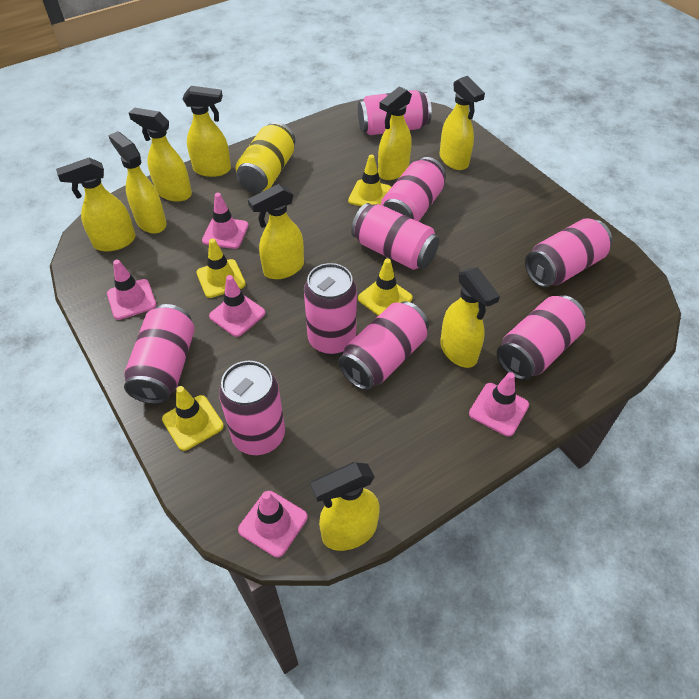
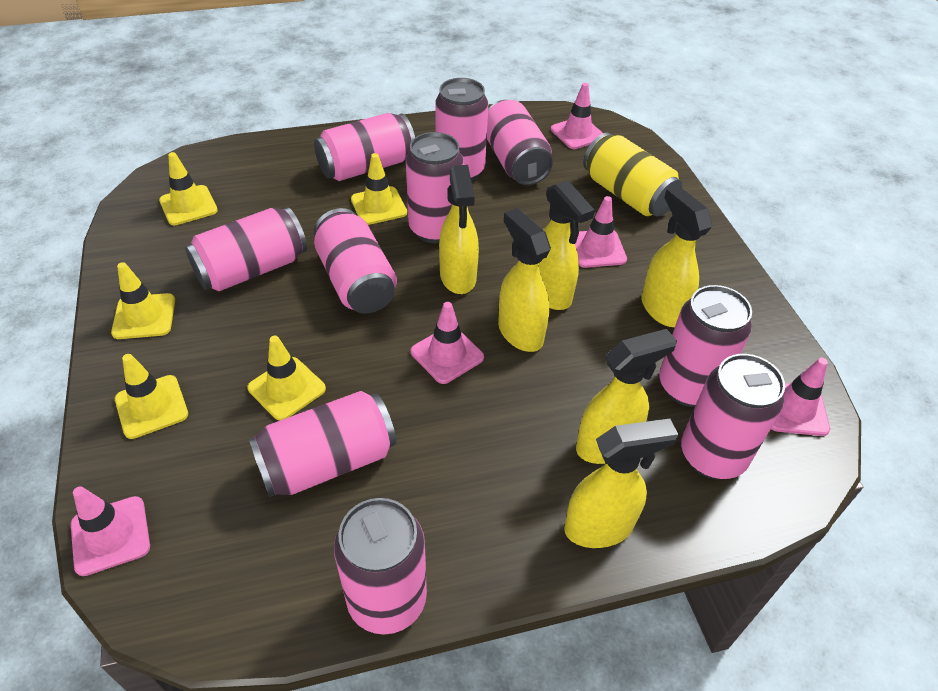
pink can: [124,304,195,404] [219,361,285,455] [304,263,357,355] [338,301,429,390] [351,203,440,270] [358,90,432,135] [381,157,446,222] [497,295,586,380] [525,218,612,287] = 9 -> [185,207,307,291] [248,391,396,497] [314,113,415,181] [314,208,397,314] [334,498,427,635] [406,132,464,243] [435,78,488,181] [487,100,553,185] [659,285,752,407] [681,354,785,479] = 10
yellow spray bottle: [56,158,136,251] [108,131,166,234] [129,107,192,202] [183,86,231,177] [248,184,304,279] [311,462,380,551] [378,86,412,180] [440,76,485,170] [440,267,500,368] = 9 -> [439,165,479,294] [498,208,551,352] [539,180,595,310] [564,419,678,548] [576,329,677,464] [641,186,712,327] = 6
yellow traffic cone: [162,386,224,451] [197,239,246,298] [348,155,391,206] [358,258,413,316] = 4 -> [111,262,175,339] [115,354,188,439] [159,152,218,226] [247,336,326,420] [351,153,407,225] = 5

